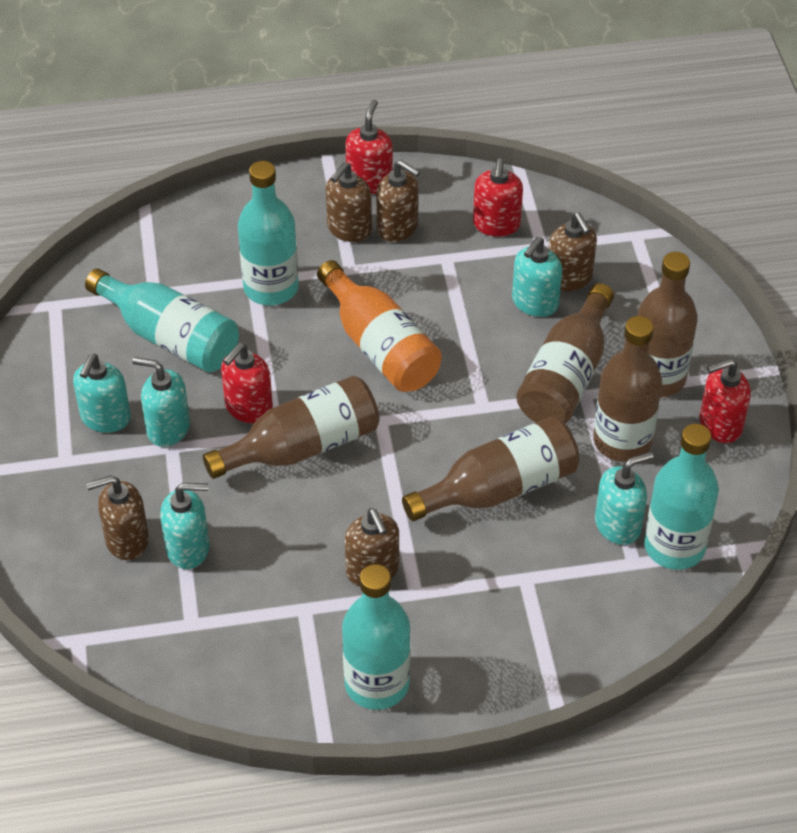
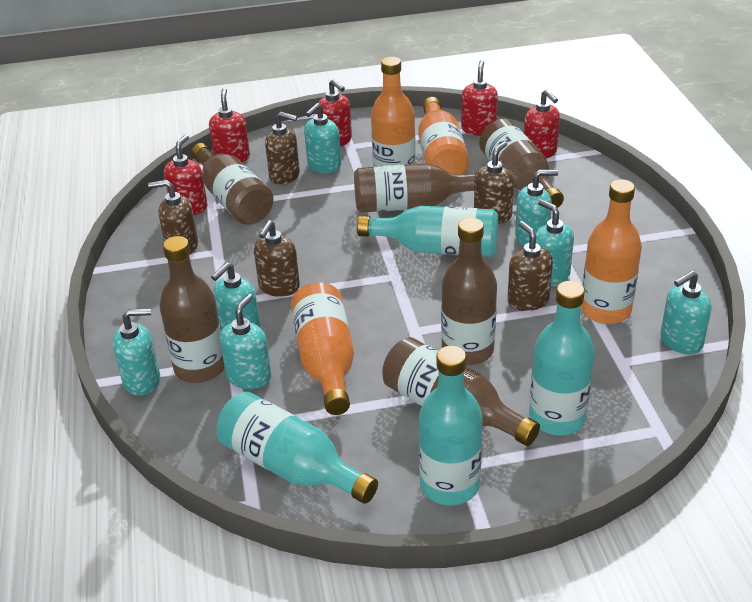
brown bottle: [203,376,379,479] [402,417,579,521] [516,283,614,424] [593,316,662,462] [637,252,698,397] = 5 -> [159,236,225,383] [192,143,274,225] [354,163,476,213] [382,337,540,446] [441,218,497,365] [479,119,564,208] = 6
orange bottle: [317,260,442,392] = 1 -> [291,282,354,415] [371,57,416,166] [418,97,469,175] [581,179,642,324] = 4
red soap dispenser: [221,343,273,423] [345,99,393,194] [473,158,523,237] [699,359,751,443] = 4 -> [164,134,207,215] [209,88,250,162] [316,79,352,147] [461,60,498,135] [524,89,560,159] = 5
turquoise soap dispenser: [73,354,131,433] [132,357,190,447] [160,483,210,569] [512,237,562,317] [595,452,654,545] = 5 -> [113,308,160,396] [211,263,261,331] [220,294,271,389] [304,103,341,173] [515,170,558,246] [536,199,574,286] [660,271,712,355] = 7

